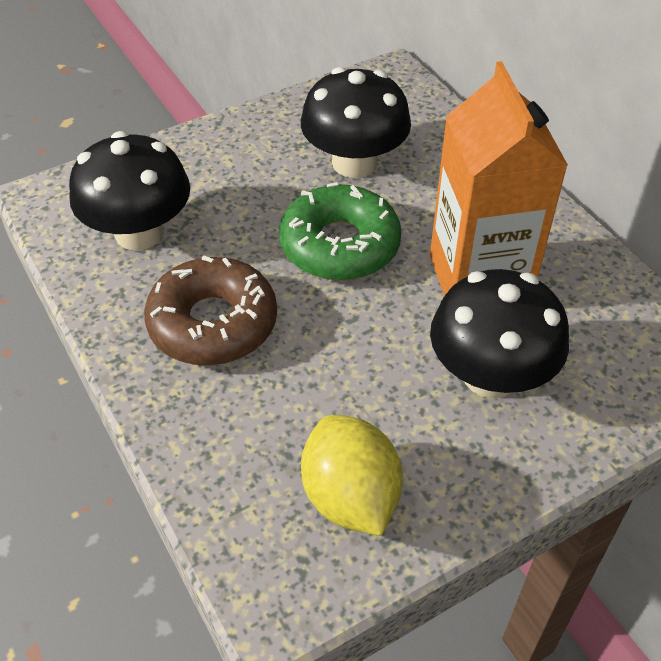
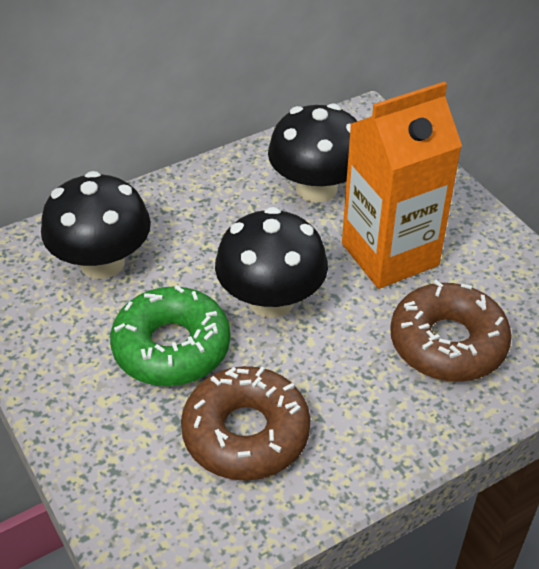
brown donut: [144,256,277,365] = 1 -> [181,366,311,481] [390,280,512,382] = 2
yellow lemon: [301,415,403,536] = 1 -> none = 0

